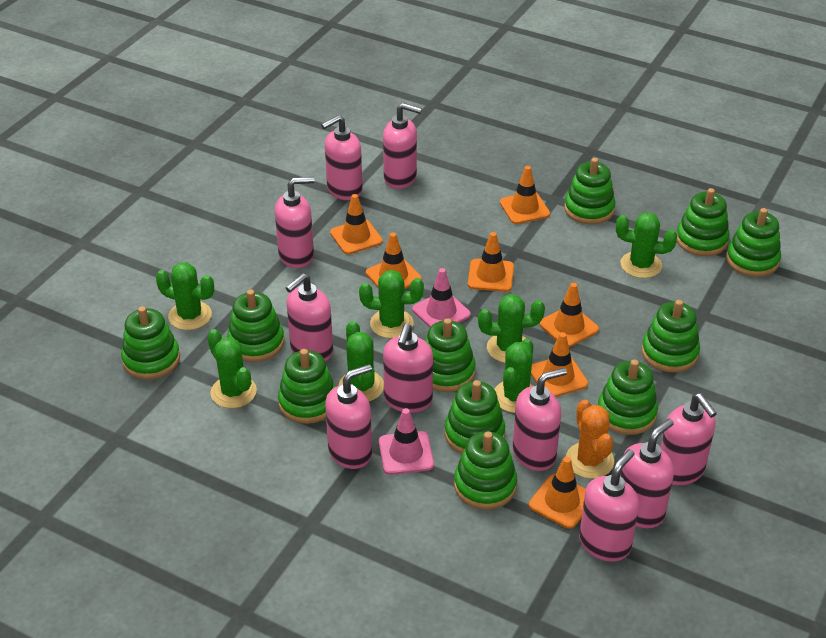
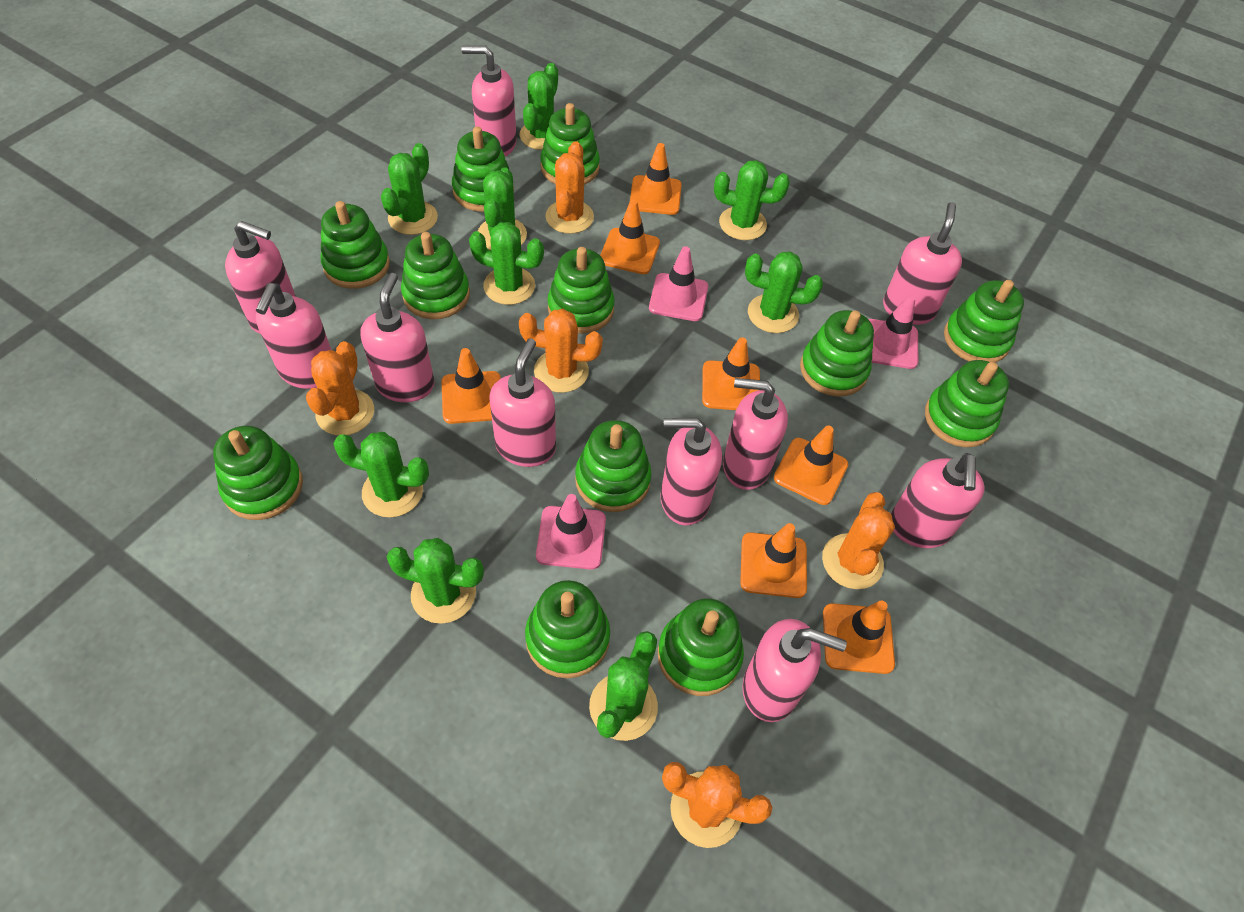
green cactus: [156,262,214,330] [207,329,257,408] [339,321,384,401] [359,270,424,338] [478,294,545,363] [494,338,533,413] [616,212,677,278] = 7 -> [333,432,429,518] [381,143,438,235] [387,538,484,624] [469,222,544,305] [478,167,527,250] [520,63,558,150] [589,631,658,741] [714,160,790,240] [745,251,823,333] = 9
green stacking toy: [121,306,180,380] [227,290,284,362] [278,349,336,424] [425,318,476,392] [444,380,505,454] [454,431,517,510] [564,158,616,224] [598,359,658,435] [642,300,700,373] [677,188,729,256] [726,208,781,277] = 11 -> [213,426,303,520] [321,201,390,289] [401,232,470,319] [452,127,514,212] [525,580,610,678] [540,103,600,185] [547,247,615,334] [575,420,652,512] [658,598,744,696] [800,310,874,396] [925,360,1009,447] [944,280,1024,363] = 12
orange cactus: [566,400,614,479] = 1 -> [306,341,374,436] [519,309,603,393] [545,141,594,234] [662,762,773,848] [822,492,895,589] = 5
pink traffic cone: [379,408,434,475] [412,268,471,328] = 2 -> [536,494,606,570] [649,246,708,321] [868,295,918,369] = 3

